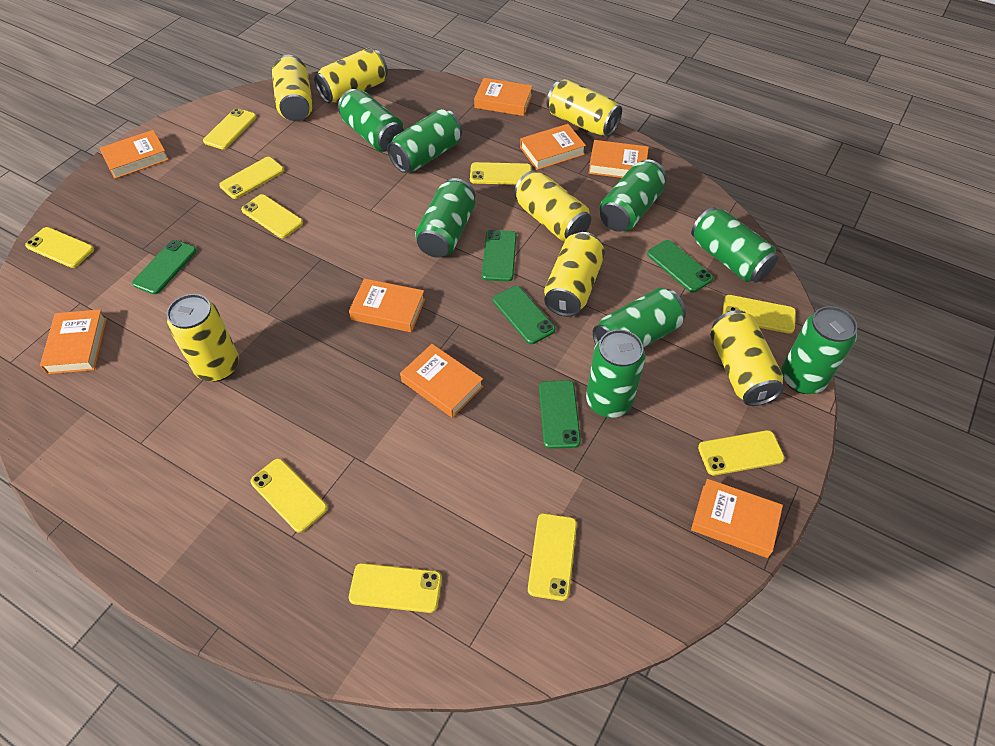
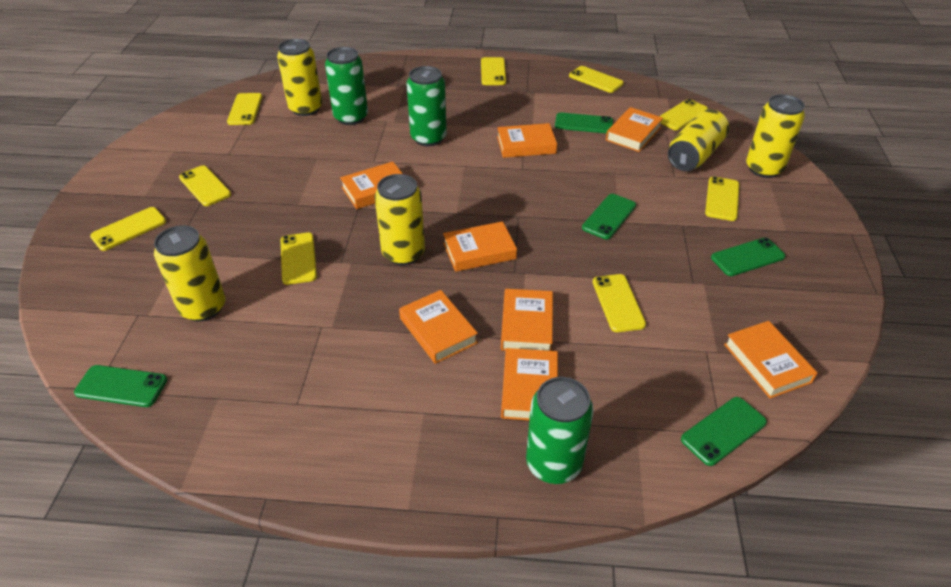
green can: [338,89,404,152] [387,109,462,173] [415,178,475,258] [586,329,646,418] [593,288,686,348] [600,159,667,232] [691,207,778,283] [781,306,857,394] = 8 -> [325,47,368,125] [406,66,447,146] [526,377,594,484] = 3
yellow can: [167,294,239,382] [272,55,313,121] [314,48,388,103] [514,171,591,241] [544,232,605,317] [547,79,622,136] [710,310,784,406] = 7 -> [154,225,226,321] [277,39,322,116] [375,174,425,265] [668,109,729,171] [746,94,805,178] = 5
yellow phone: [25,227,94,268] [203,108,257,149] [219,157,284,199] [241,194,303,238] [250,458,328,533] [349,563,442,613] [470,162,532,185] [528,513,577,601] [698,430,785,476] [722,295,796,334] = 10 -> [90,207,166,251] [179,165,231,206] [227,93,262,125] [281,233,317,285] [481,57,506,85] [569,66,624,93] [593,274,646,332] [659,99,708,130] [705,176,739,221] = 9

